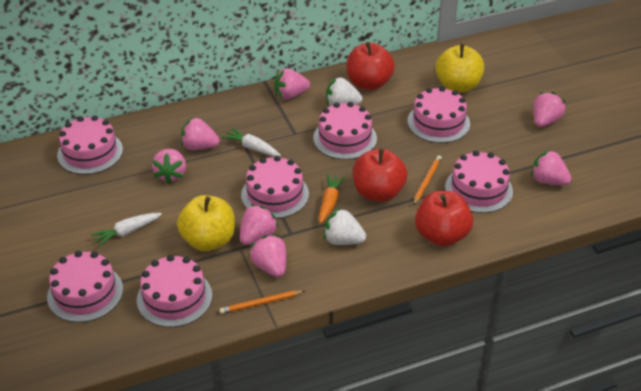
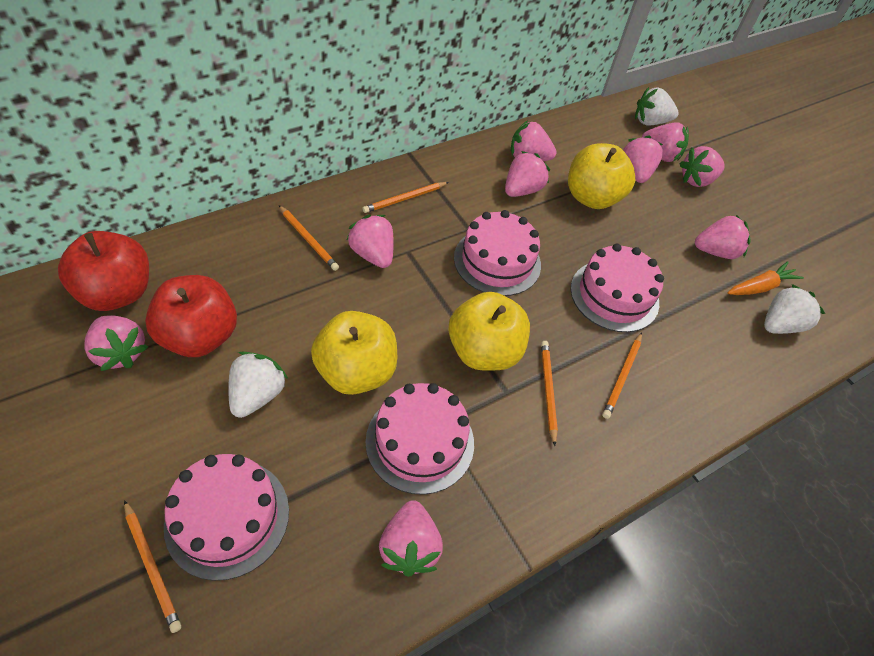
orange pencil: [220,290,305,314] [413,155,442,205] = 2 -> [124,500,181,633] [279,205,339,271] [363,182,449,213] [541,341,558,446] [602,332,642,419] = 5
pink cake: [47,251,123,323] [57,115,123,174] [137,255,212,327] [241,156,309,219] [313,102,377,160] [407,86,470,143] [445,151,513,213] = 7 -> [164,454,289,581] [366,383,474,495] [454,210,541,296] [571,244,664,332] = 4
pink strawberry: [152,149,186,184] [181,117,220,150] [240,204,278,245] [249,235,286,277] [274,68,310,100] [531,150,572,185] [533,92,566,127] = 7 -> [84,315,148,371] [347,215,394,268] [379,500,443,577] [505,151,550,197] [511,120,557,161] [623,135,663,183] [642,122,689,162] [680,146,725,187] [695,215,750,259] = 9
red apple: [347,42,395,90] [353,148,408,202] [415,191,473,246] = 3 -> [58,231,149,311] [145,275,237,357] = 2
white carrot: [91,213,162,247] [222,128,281,157] = 2 -> none = 0
white strawberry: [324,208,366,245] [326,77,363,106] = 2 -> [228,352,288,418] [635,87,679,126] [764,284,825,334] = 3
yellow apple: [177,195,235,251] [435,44,484,93] = 2 -> [311,311,397,395] [448,292,530,371] [568,143,635,209] = 3

